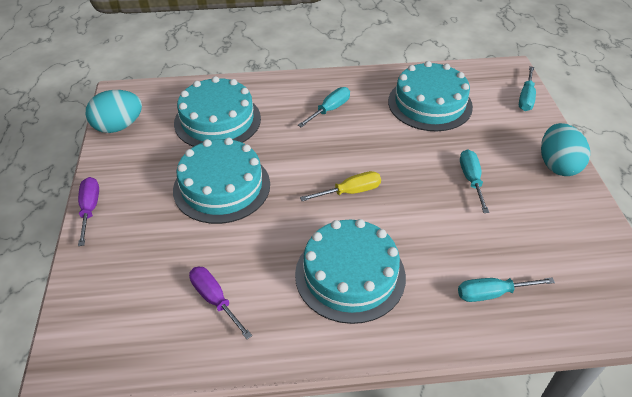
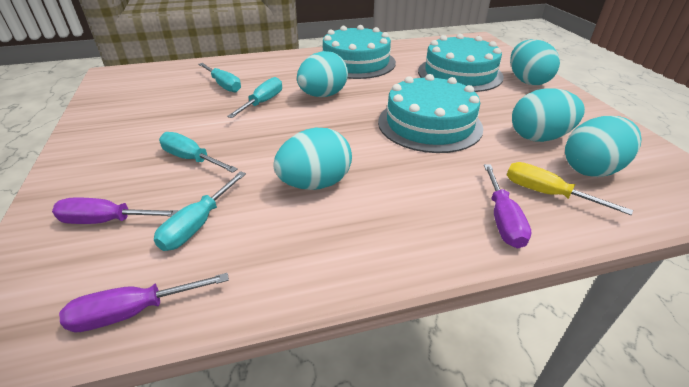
purple screwdriver: [78,177,99,246] [189,267,252,339] = 2 -> [52,197,180,224] [59,273,229,332] [484,164,532,249] = 3
turquoise cake: [173,138,270,224] [174,76,261,147] [295,219,406,324] [388,61,473,131] = 4 -> [322,25,396,79] [378,74,483,153] [418,34,504,92] = 3
turquoise egg: [86,90,142,133] [541,123,590,176] = 2 -> [273,128,352,190] [297,51,348,97] [510,39,560,85] [512,88,585,142] [565,116,641,177] = 5

